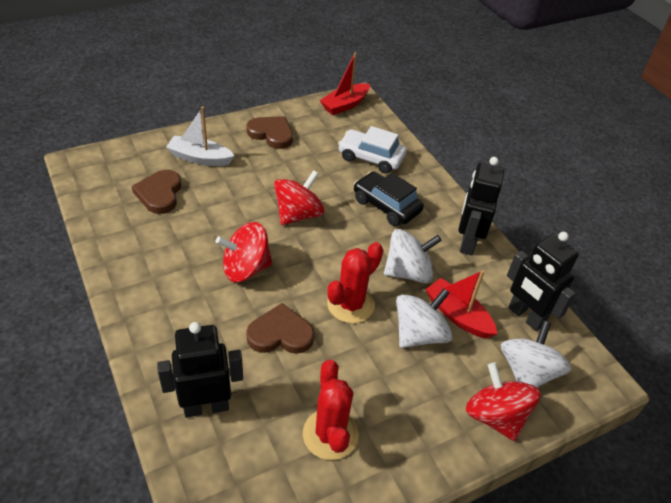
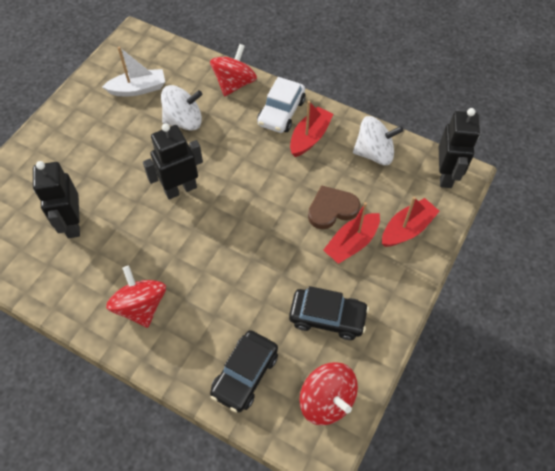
black car: [354,171,424,226] = 1 -> [210,330,278,412] [289,286,369,340] = 2
brown heart: [132,170,181,214] [246,303,315,354] [247,116,293,149] = 3 -> [308,185,360,229] = 1
red boat: [320,52,370,115] [425,270,497,339] = 2 -> [290,101,334,157] [323,202,380,264] [382,197,440,247] = 3
red cactus: [303,360,359,460] [327,242,383,323] = 2 -> none = 0
white spinning top: [384,229,442,283] [396,288,452,348] [501,321,572,388] = 3 -> [161,85,203,131] [353,116,404,165] = 2

